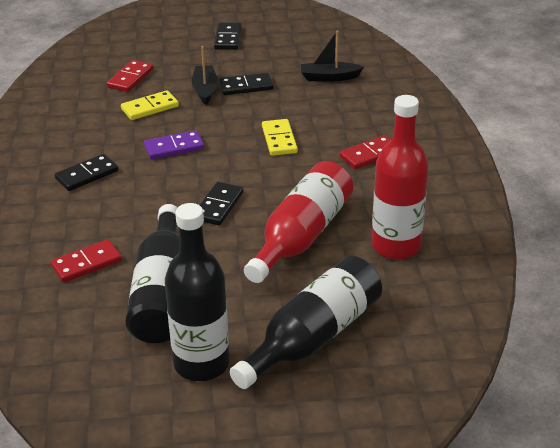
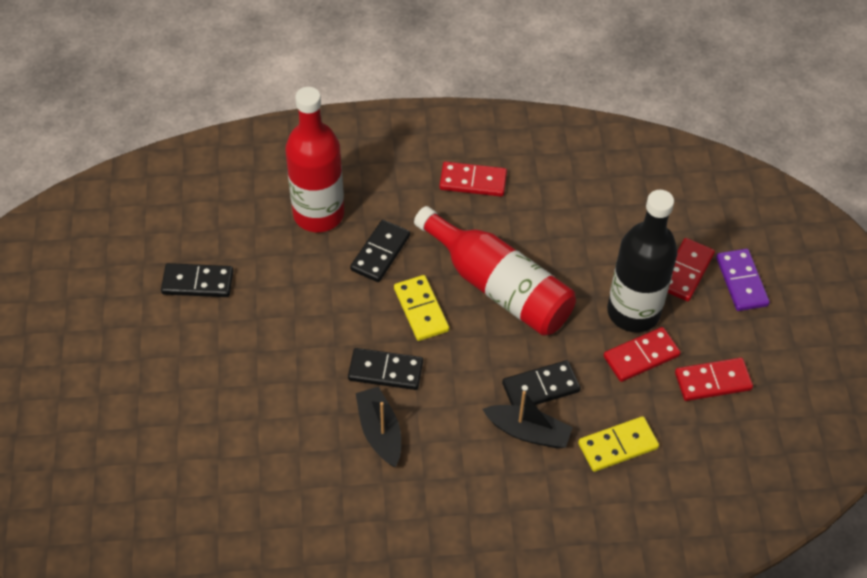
black bottle: [125,204,180,343] [165,203,229,381] [230,256,382,389] = 3 -> [607,190,678,332] = 1
red domino: [50,240,122,282] [107,60,153,92] [340,135,391,169] = 3 -> [440,162,507,197] [604,327,681,382] [668,238,715,301] [675,358,753,401] = 4

